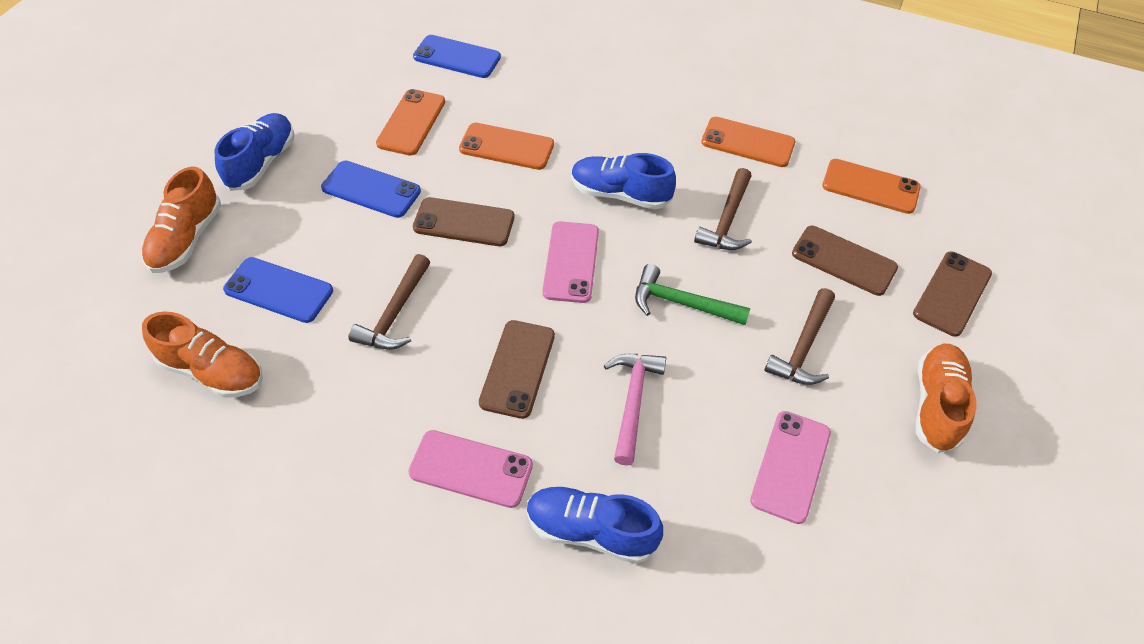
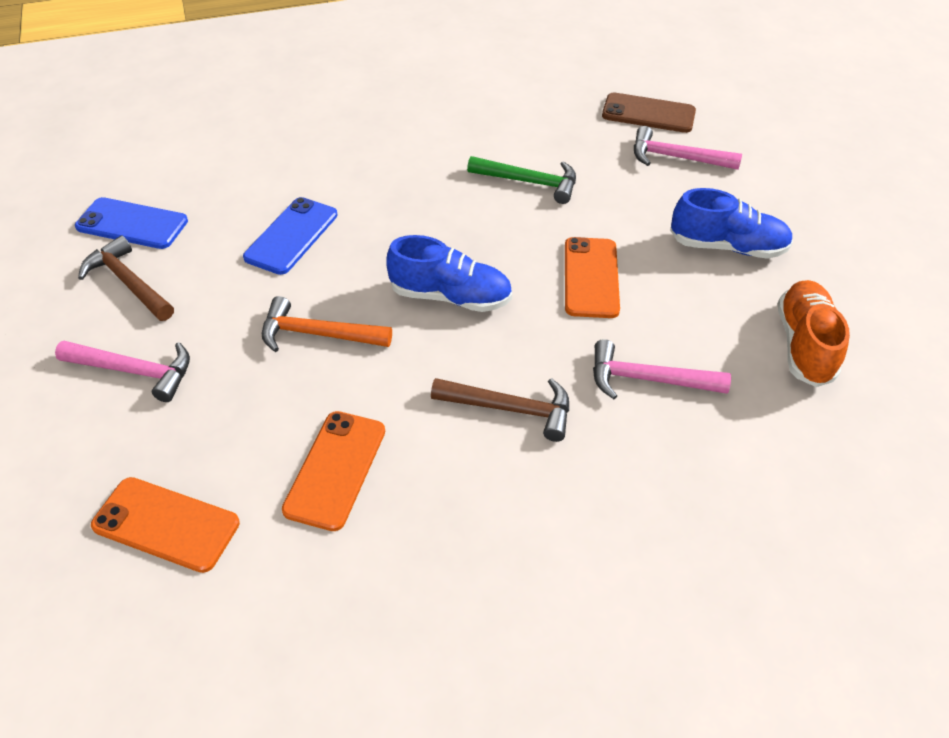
blue phone: [223,257,333,323] [321,161,421,218] [413,35,501,78] = 3 -> [75,197,188,249] [243,197,338,275] = 2
blue shoe: [215,113,294,191] [527,486,663,564] [572,153,676,209] = 3 -> [386,235,512,312] [670,188,793,259] = 2
brown hammer: [349,254,430,350] [694,168,752,250] [764,288,835,385] = 3 -> [78,236,174,321] [431,378,569,442] = 2
brown phone: [413,197,514,246] [479,320,555,419] [792,226,898,296] [913,252,992,337] = 4 -> [602,92,696,133] = 1
orange hammer: none = 0 -> [262,296,392,352] = 1
orange phone: [376,89,445,156] [459,123,554,170] [701,117,796,167] [822,159,921,214] = 4 -> [91,477,240,573] [282,411,385,531] [565,237,620,318] = 3
orange shoe: [141,167,221,273] [142,311,263,398] [916,344,977,453] = 3 -> [778,280,850,387] = 1
pink hammer: [604,354,666,466] = 1 -> [55,341,190,402] [593,339,731,399] [634,126,742,170] = 3
pink phone: [408,430,533,508] [542,221,599,303] [750,411,831,524] = 3 -> none = 0

